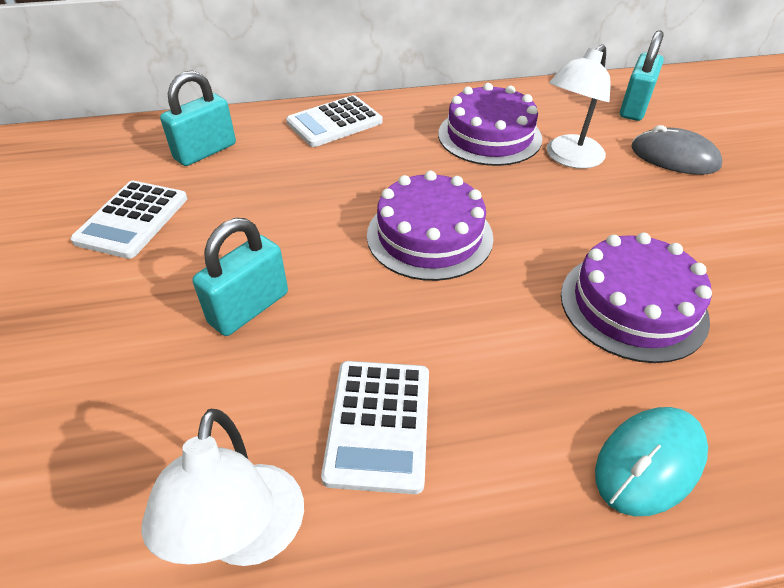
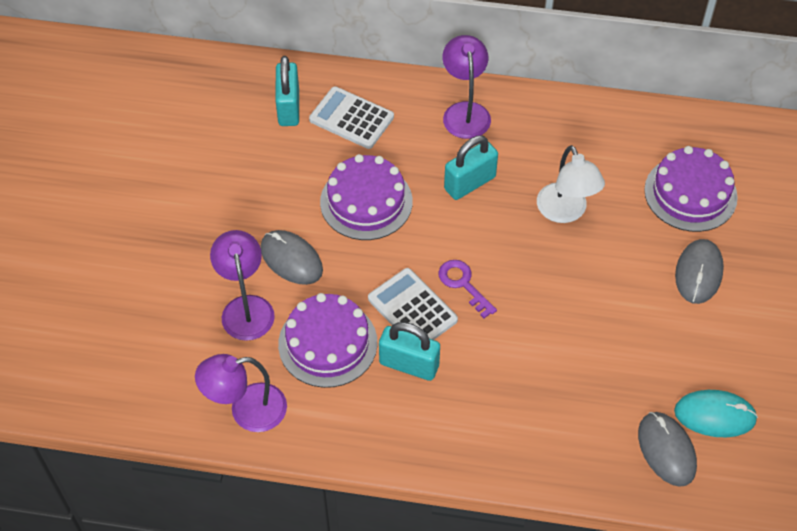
grey mouse: [632,125,723,175] = 1 -> [260,230,323,285] [638,412,697,487] [675,239,724,304] = 3
purple key: none = 0 -> [439,260,497,318] = 1
purple lamp: none = 0 -> [195,354,287,432] [210,230,275,341] [443,35,491,139] = 3
white calculator: [70,181,187,259] [286,95,383,147] [321,361,429,494] = 3 -> [309,86,394,149] [368,268,458,340] = 2
white lamp: [141,409,304,566] [546,44,611,169] = 2 -> [537,145,605,223] = 1

